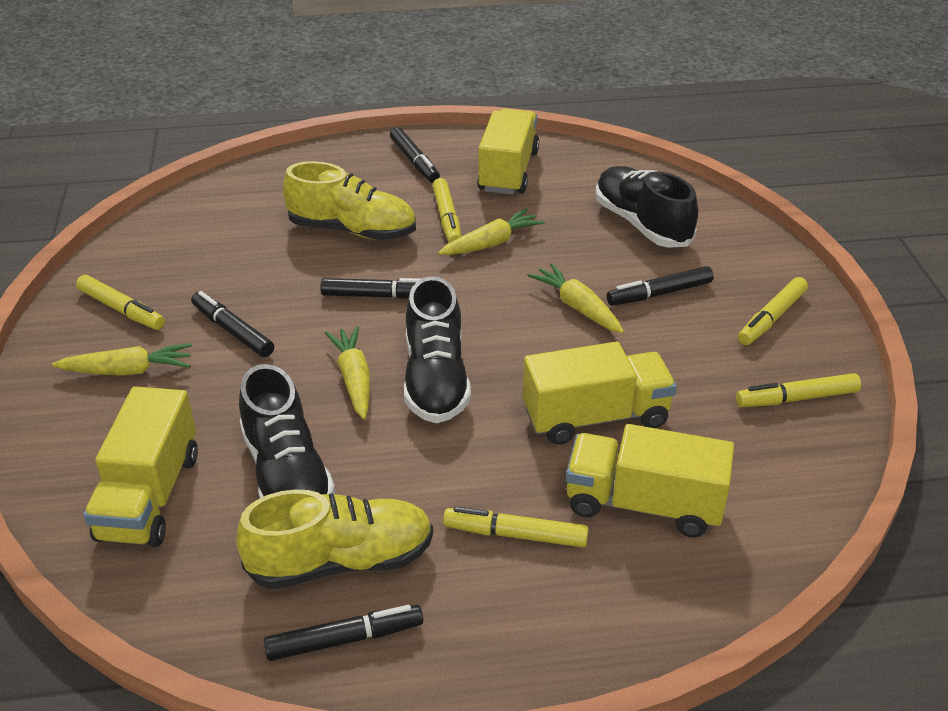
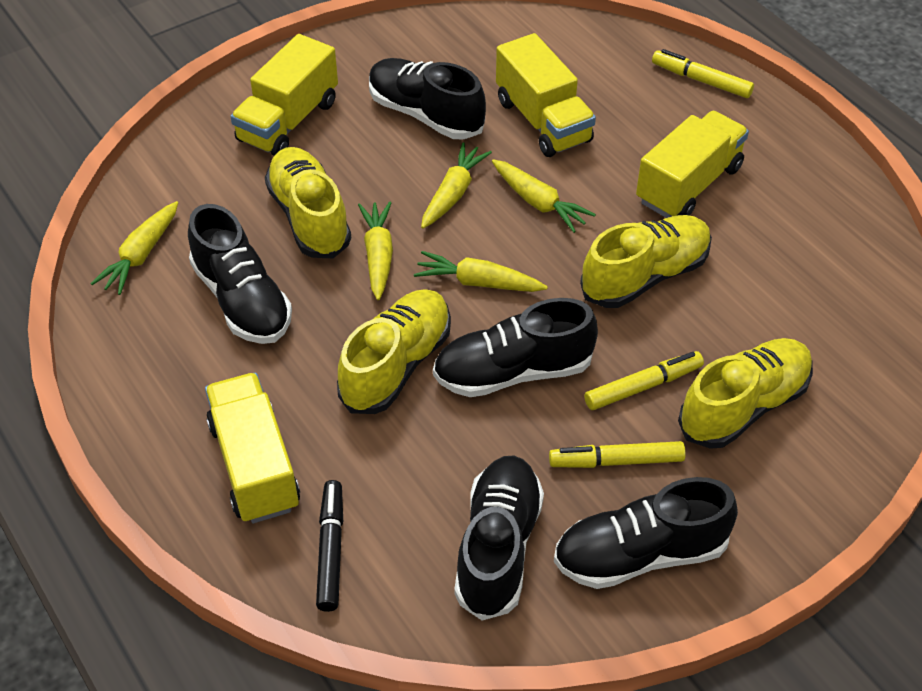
black marker: [191,291,274,357] [264,605,423,661] [320,278,420,299] [390,127,440,183] [606,266,714,306] = 5 -> [316,480,343,612] = 1
black shoe: [239,364,335,498] [404,276,471,423] [595,166,698,248] = 3 -> [188,204,292,344] [369,58,486,139] [433,298,598,397] [454,456,544,620] [554,477,738,589] = 5
yellow carrot: [52,343,192,376] [325,326,370,419] [438,208,545,255] [527,263,624,333] = 4 -> [90,201,178,295] [358,201,393,300] [414,251,548,292] [421,142,492,229] [492,159,596,233] = 5
yellow marker: [76,275,165,330] [432,178,461,243] [443,507,589,548] [736,373,861,407] [738,277,808,345] = 5 -> [549,441,686,468] [584,351,704,410] [652,49,754,98] = 3
yellow shoe: [236,489,433,589] [283,161,416,240] = 2 -> [265,147,351,258] [337,289,451,414] [580,215,712,308] [678,338,813,449] = 4

